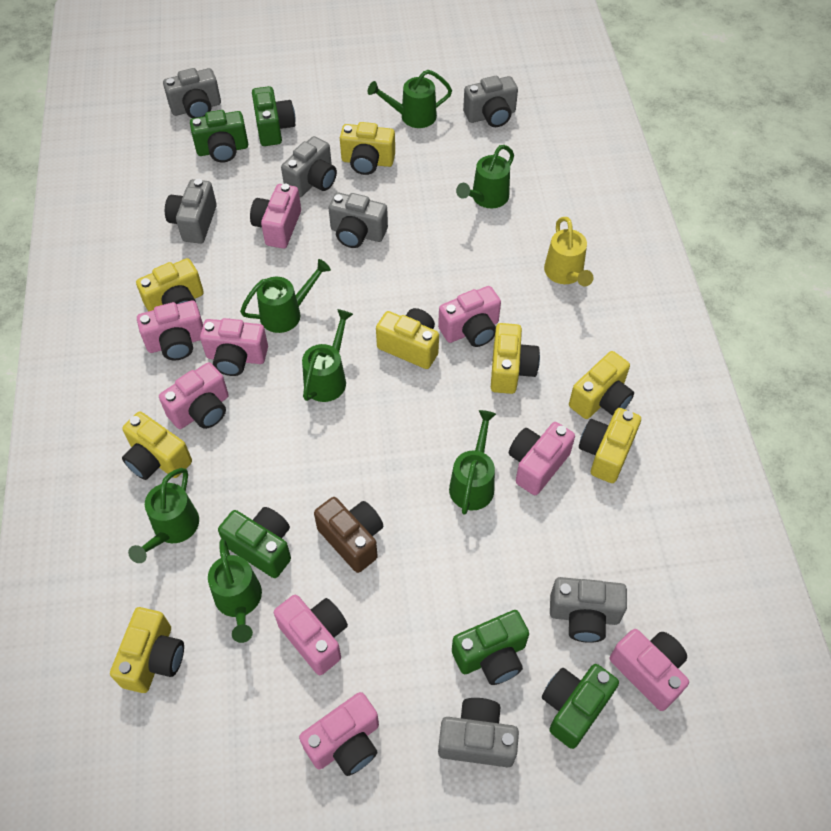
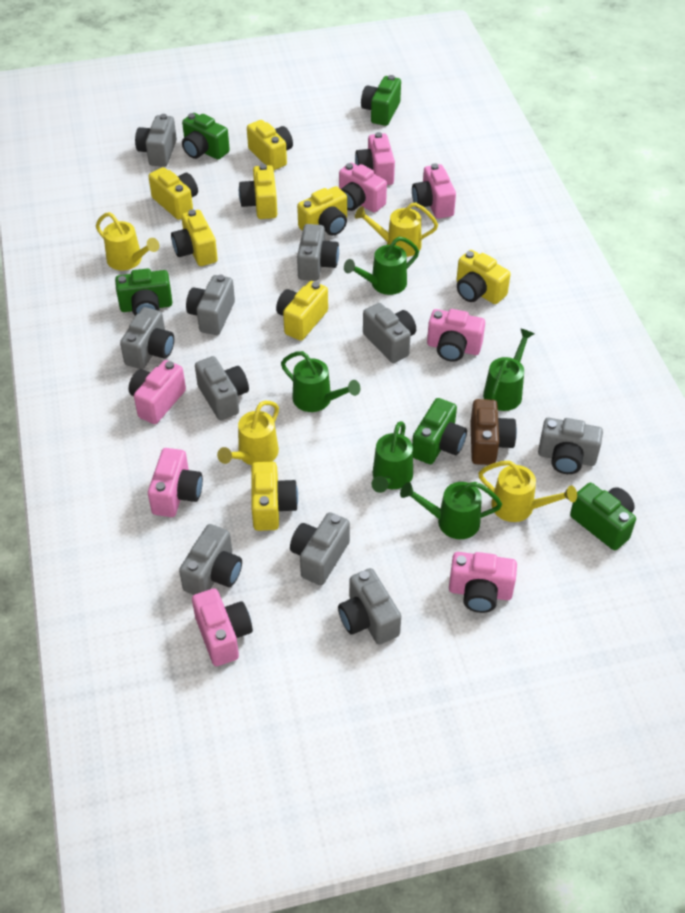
green watering can: [128,468,199,563] [208,539,262,643] [240,259,331,333] [302,309,353,402] [368,70,452,128] [449,410,496,515] [456,145,514,208] = 7 -> [281,351,360,412] [344,237,419,295] [371,421,413,493] [400,482,502,539] [483,328,534,411] = 5
grey camera: [163,68,221,118] [165,179,217,244] [281,136,337,197] [329,192,388,248] [438,698,519,767] [463,76,518,127] [550,577,627,643] = 7 -> [120,307,174,369] [135,114,177,167] [179,524,242,595] [186,275,235,335] [195,356,249,420] [290,512,350,585] [297,224,339,281] [338,568,401,645] [363,303,416,363] [538,418,603,474] = 10
pink camera: [137,301,203,360] [159,362,229,429] [200,318,268,376] [250,184,301,249] [274,595,348,675] [299,692,379,776] [438,286,501,347] [509,422,575,495] [610,629,689,711] = 9 -> [128,360,186,424] [148,448,203,517] [192,588,253,666] [339,163,387,213] [355,132,395,185] [412,163,456,219] [427,309,485,362] [449,552,517,613] = 8
yellow watering can: [544,217,593,286] = 1 -> [96,212,159,271] [217,401,279,465] [355,202,438,257] [478,461,577,522] = 4

